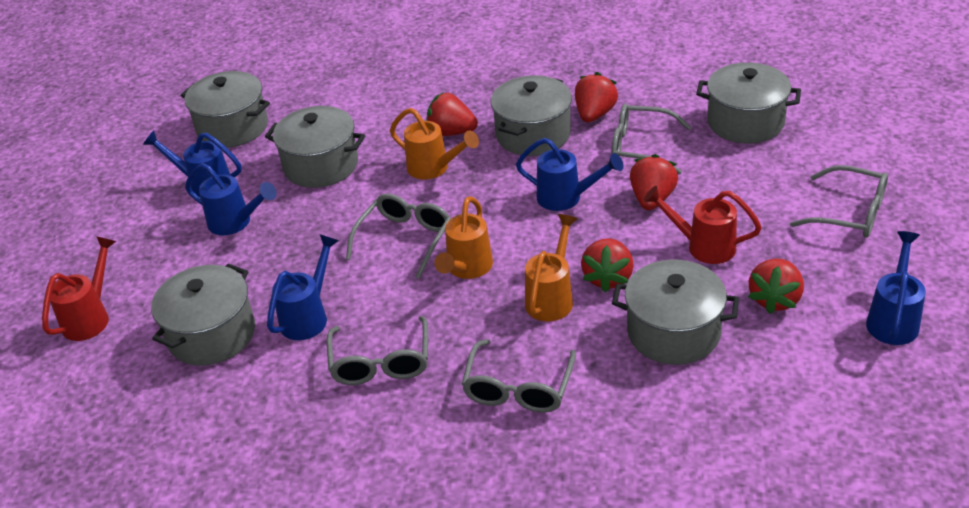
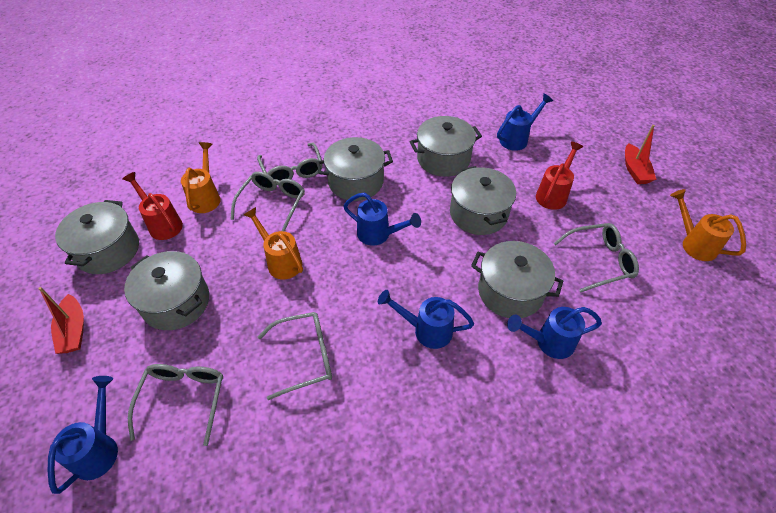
red boat: none = 0 -> [38,287,84,354] [625,125,656,184] = 2
red strawberry: [426,93,478,136] [575,72,618,122] [581,238,634,293] [630,154,678,210] [748,259,804,314] = 5 -> none = 0

